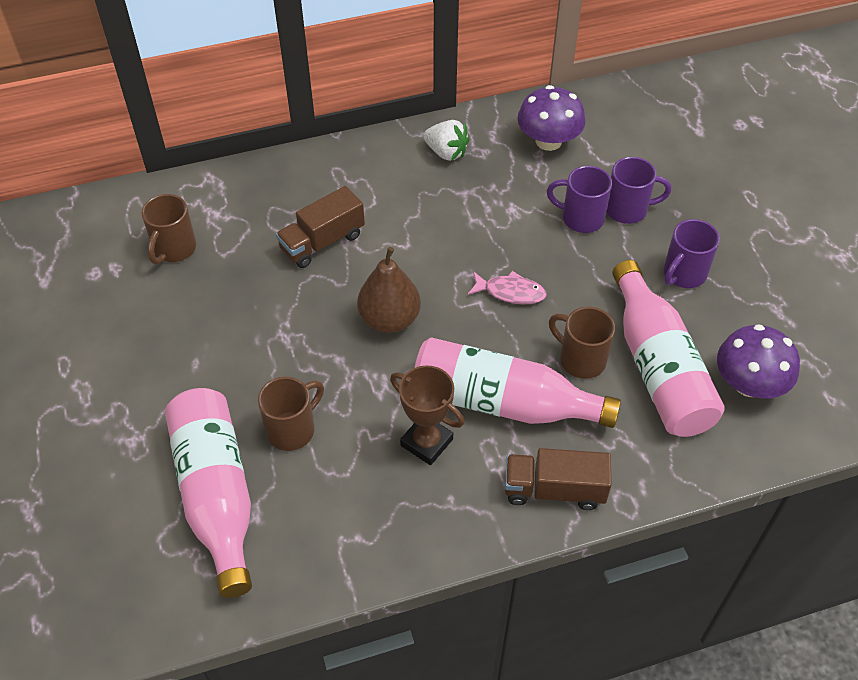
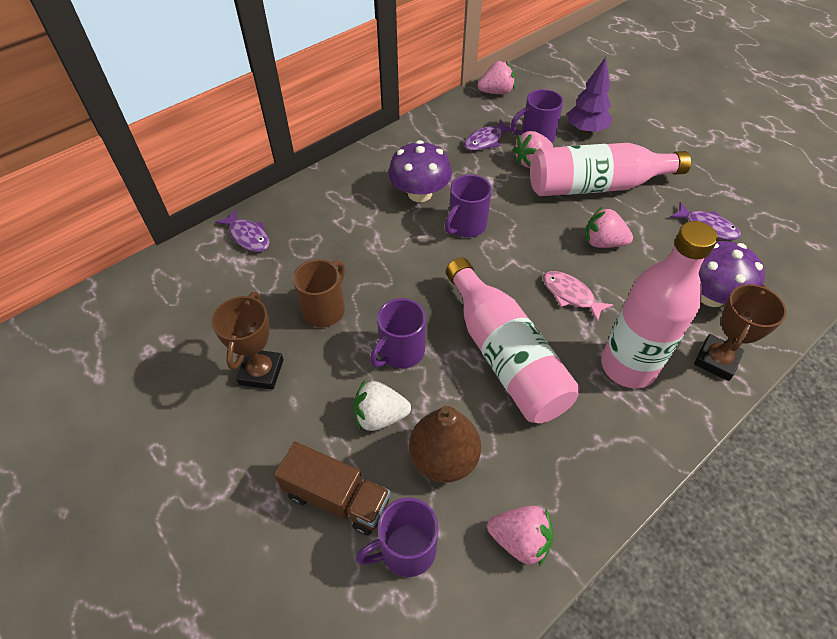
brown mug: [142,194,196,264] [258,377,324,451] [549,307,615,379] = 3 -> [293,259,345,327] = 1
brown trophy: [390,365,464,465] = 1 -> [212,292,284,390] [694,284,787,381] = 2
brown truck: [276,186,365,268] [505,448,612,510] = 2 -> [274,442,391,536] = 1
pink strawberry: none = 0 -> [478,61,515,94] [487,506,553,566] [513,131,553,168] [585,207,633,248] = 4
purple fish: none = 0 -> [215,209,270,252] [464,119,512,151] [670,202,741,240] = 3
purple mug: [547,166,612,233] [607,157,671,224] [664,219,720,288] = 3 -> [355,498,439,577] [370,298,426,368] [445,174,492,237] [511,89,563,143] = 4
purple tree: none = 0 -> [567,57,612,134] = 1

